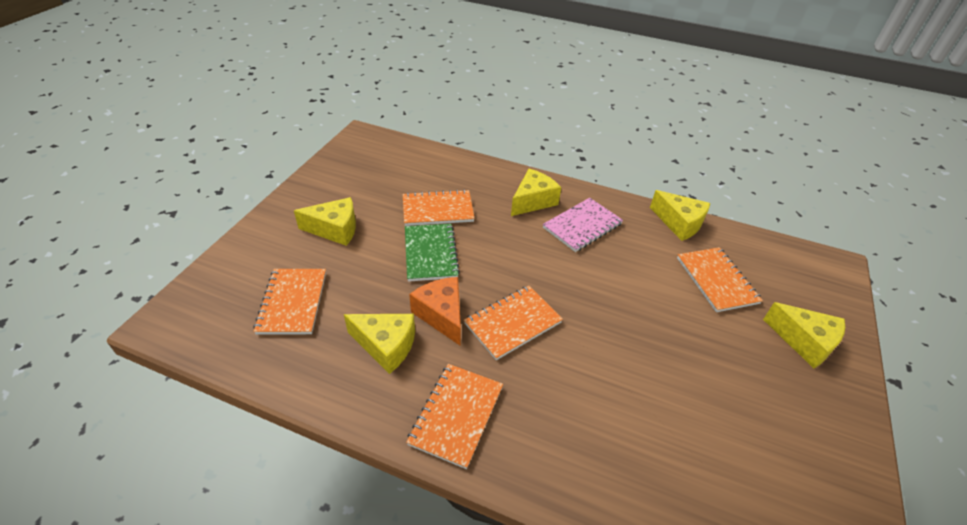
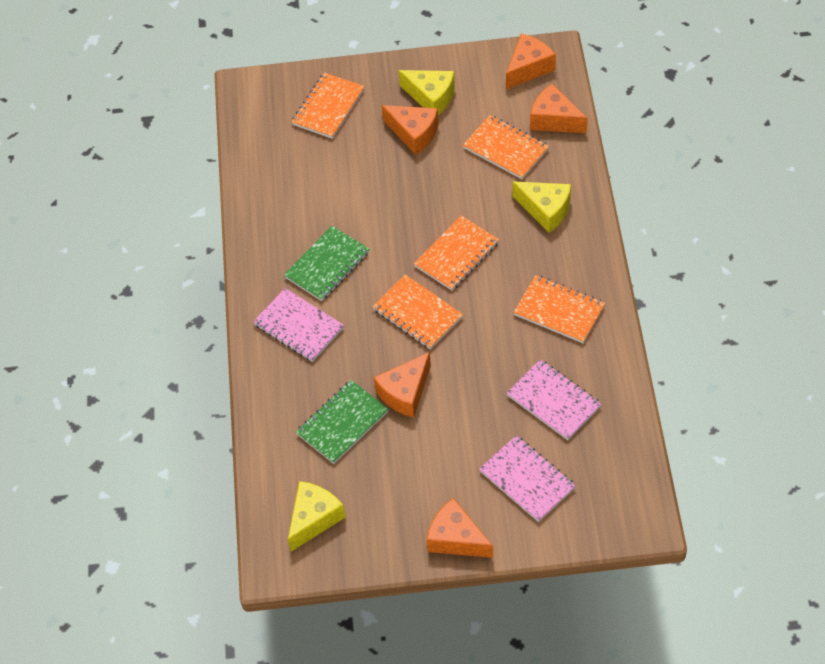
green notebook: [405,224,460,282] = 1 -> [284,226,369,301] [296,380,389,464] = 2
orange cheese: [409,277,461,346] = 1 -> [374,352,431,418] [382,105,439,155] [426,498,493,558] [506,34,556,89] [530,84,588,133] = 5
pink notebook: [543,198,623,252] = 1 -> [253,288,344,362] [479,435,576,522] [507,359,601,440] = 3
yellow cheese: [294,197,356,246] [344,314,415,374] [511,169,561,216] [650,190,710,241] [763,302,845,368] = 5 -> [288,481,346,552] [399,70,455,115] [512,181,571,233] = 3

